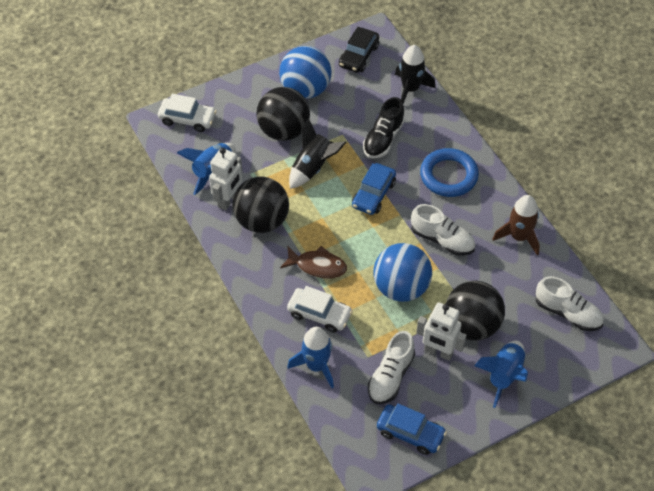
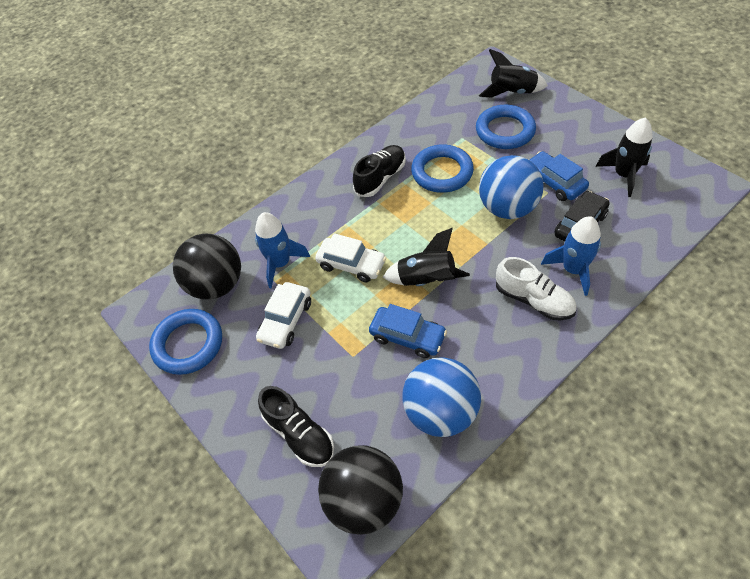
black ball: [232,177,289,233] [256,87,310,141] [446,281,505,341] = 3 -> [173,234,241,300] [318,445,403,535] = 2
black rocket: [289,118,346,189] [395,45,436,104] = 2 -> [383,228,470,286] [479,49,548,98] [596,117,653,197] = 3
black shoe: [363,97,405,159] = 1 -> [258,386,334,467] [353,145,406,197] = 2
blue ring: [420,148,479,197] = 1 -> [149,309,222,375] [411,144,474,193] [476,105,536,149] = 3
blue rocket: [177,143,236,195] [287,327,334,388] [474,341,528,408] = 3 -> [255,212,310,288] [541,216,601,296] = 2
brown fish: [280,246,347,279] = 1 -> none = 0
brown rocket: [492,195,540,255] = 1 -> none = 0
white robot: [209,148,242,211] [416,302,466,361] = 2 -> none = 0
white shoe: [368,331,415,404] [411,204,476,256] [536,276,604,331] = 3 -> [496,257,577,320] = 1

